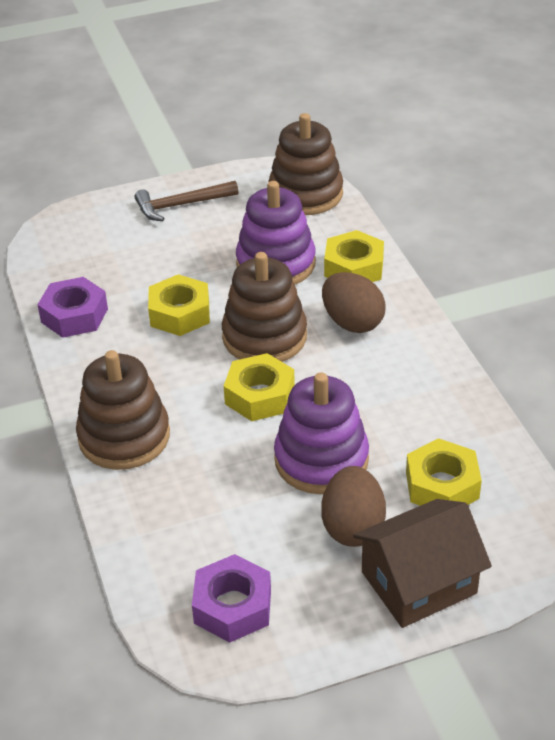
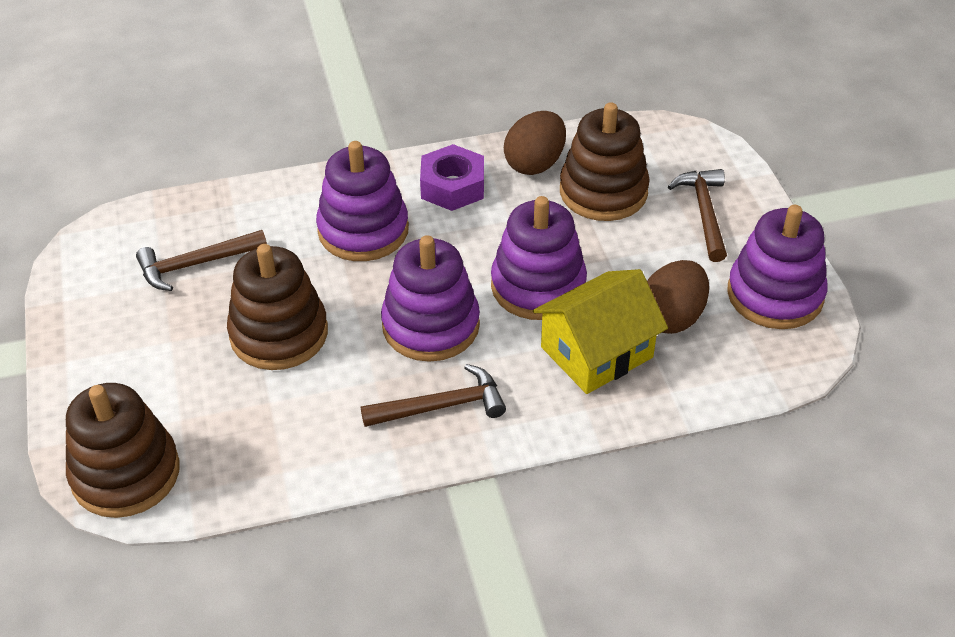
brown hammer: [135,181,239,221] = 1 -> [136,230,267,291] [361,364,506,427] [668,169,727,262] = 3
brown house: [353,499,492,628] = 1 -> none = 0
purple nut: [37,277,108,338] [192,554,271,643] = 2 -> [420,144,484,211] = 1
purple stacking toy: [236,181,316,284] [274,373,369,494] = 2 -> [316,141,409,261] [381,235,480,362] [491,196,587,320] [727,205,827,329] = 4
yellow house: none = 0 -> [533,269,668,394] = 1
yellow nut: [148,274,210,336] [224,353,295,421] [324,230,384,282] [406,438,482,506] = 4 -> none = 0

